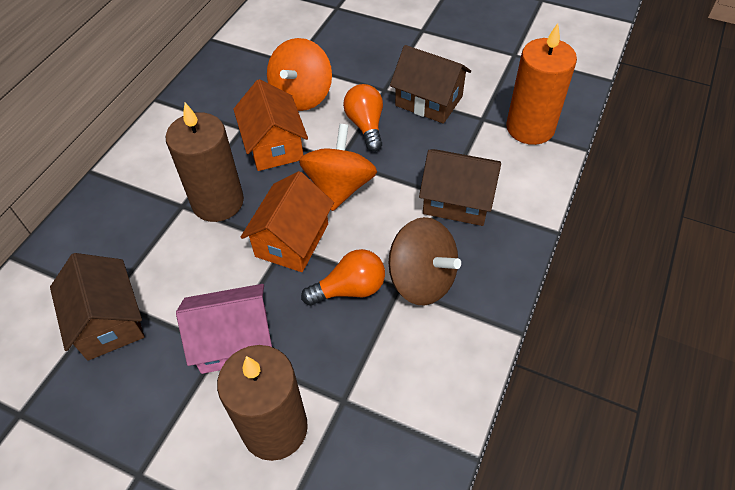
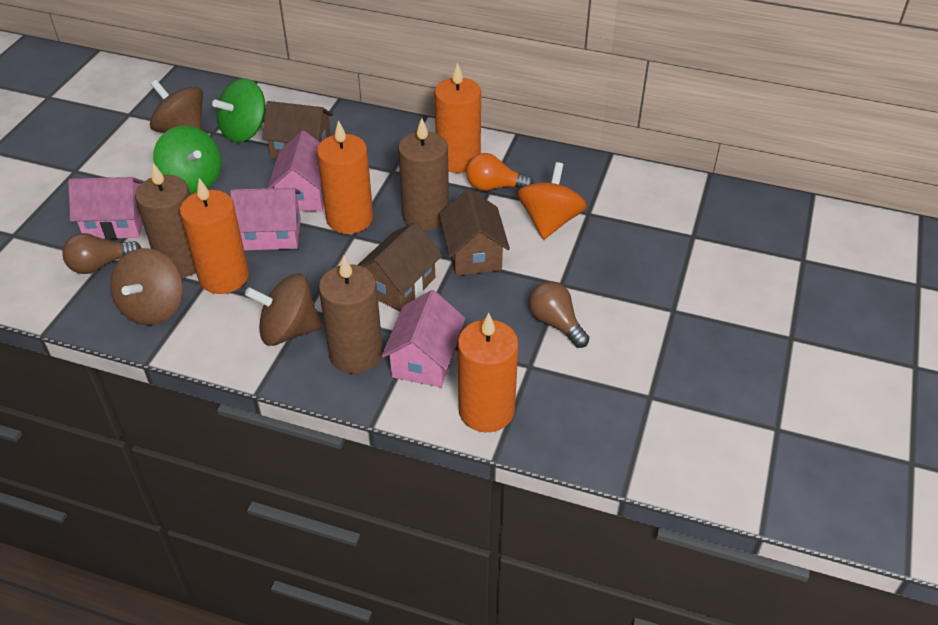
brown candle: [166,103,244,222] [217,345,308,461] = 2 -> [135,163,196,278] [319,256,383,374] [398,118,449,231] = 3
brown light bulb: none = 0 -> [62,233,141,274] [529,281,589,348] = 2
brown spinning top: [389,217,461,305] = 1 -> [110,248,183,325] [150,80,203,133] [245,273,322,346] = 3
green spinning top: none = 0 -> [153,126,222,194] [212,78,266,143] = 2
orange candle: [506,23,577,145] = 1 -> [180,178,249,294] [317,120,373,234] [434,62,481,173] [458,313,519,432] = 4
orange house: [233,79,308,171] [241,171,334,272] = 2 -> none = 0
orange light bulb: [301,249,385,306] [343,84,383,152] = 2 -> [466,153,534,191] = 1
orange spinning top: [267,38,332,111] [299,124,377,211] = 2 -> [517,162,587,239] = 1
pink house: [176,284,272,374] = 1 -> [68,177,144,239] [230,188,301,250] [268,131,324,212] [381,290,465,387] = 4

